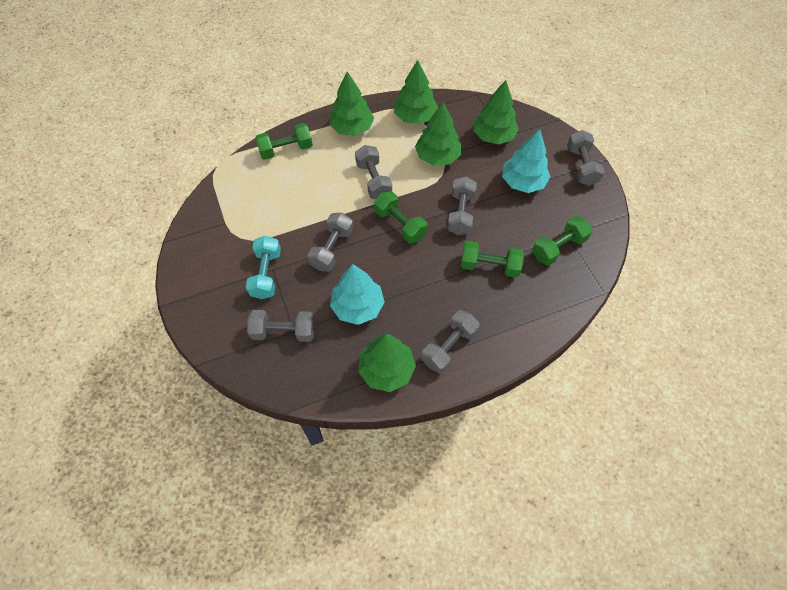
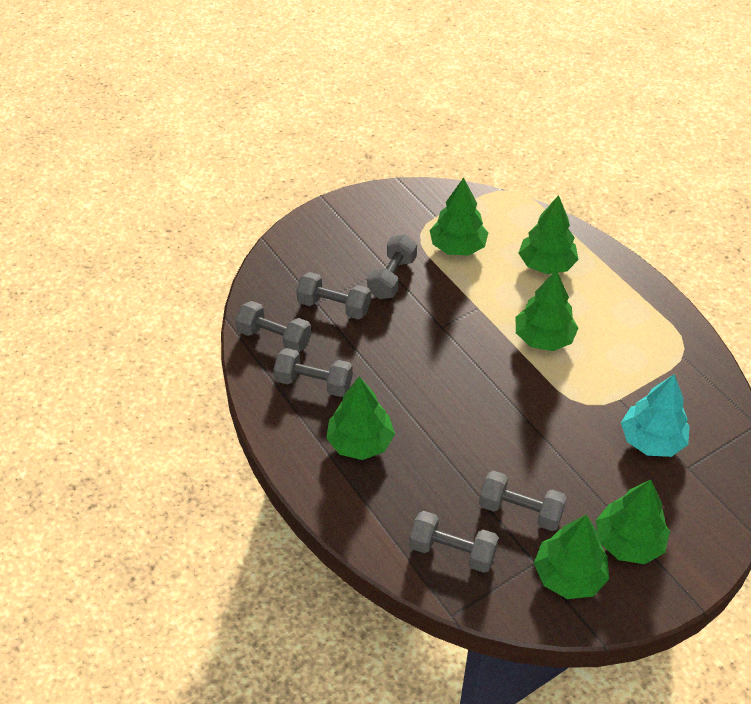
green dumbbell: [255,123,313,160] [374,191,427,244] [460,241,524,278] [532,216,592,266] = 4 -> none = 0
green tree: [330,72,374,136] [358,334,416,392] [394,60,438,124] [415,102,461,166] [473,80,519,144] = 5 -> [326,376,395,460] [430,177,488,256] [516,270,578,351] [519,195,579,274] [534,514,609,599] [596,480,670,564] = 6
turquoise dumbbell: [246,236,281,299] = 1 -> none = 0
turquoise tree: [330,264,385,325] [502,129,550,193] = 2 -> [621,374,690,457] = 1

